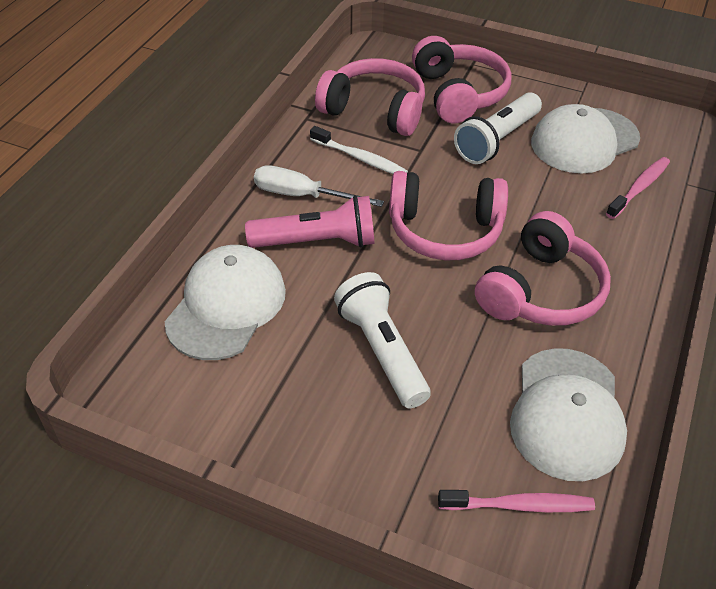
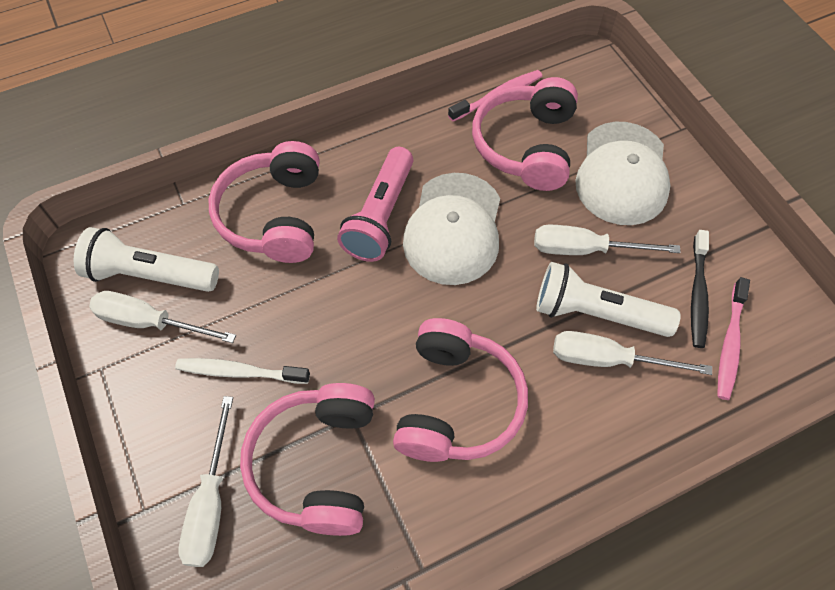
black toothbrush: none = 0 -> [691,230,709,348] = 1
white cap: [165,245,286,360] [510,348,627,481] [531,104,640,173] = 3 -> [403,173,500,285] [576,122,670,225] = 2
white screwdriver: [254,165,384,207] = 1 -> [89,291,236,343] [178,396,233,567] [534,225,681,255] [553,331,712,375] = 4

